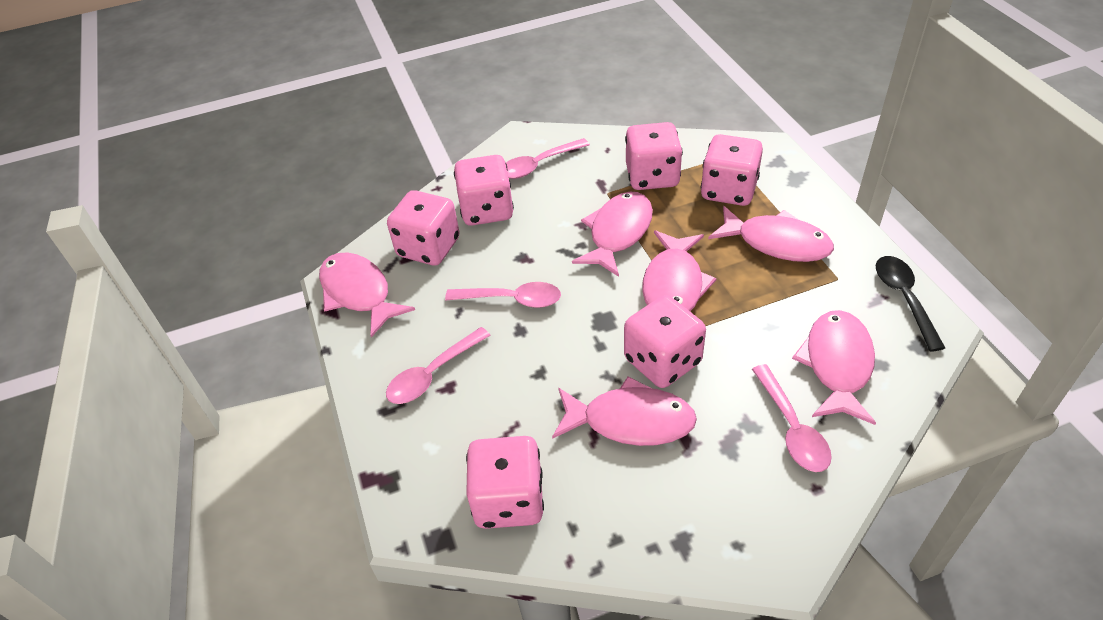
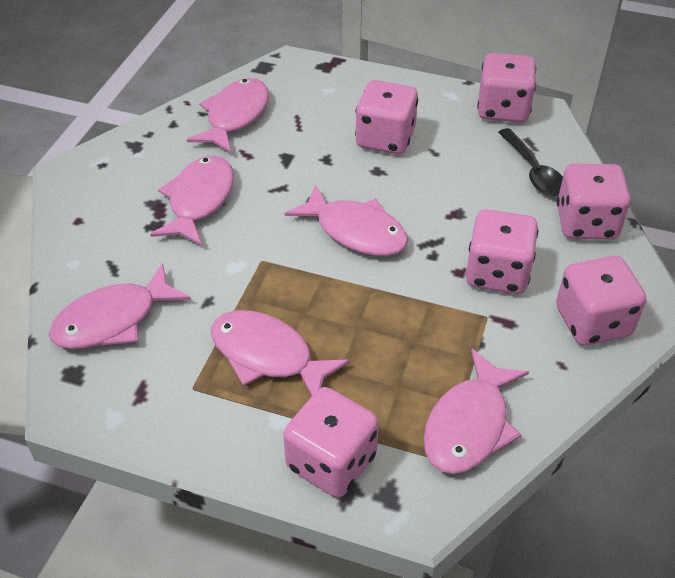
pink spoon: [386,327,491,404] [445,282,561,308] [506,138,590,179] [752,364,832,472] = 4 -> none = 0

